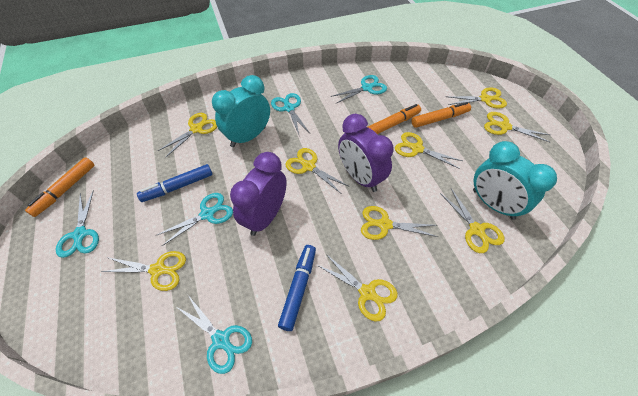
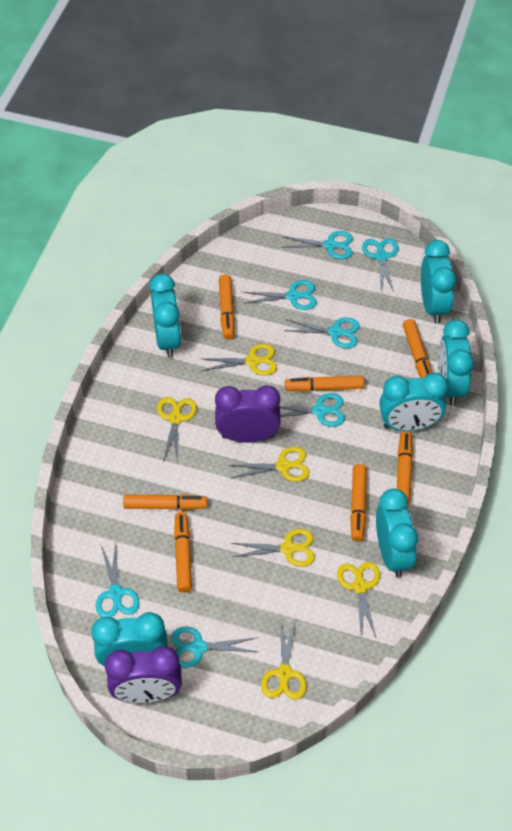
blue marker: [137,164,213,202] [278,245,316,331] = 2 -> none = 0
orange marker: [25,157,95,217] [368,104,421,134] [412,102,471,128] = 3 -> [123,494,207,510] [174,512,192,593] [219,274,235,340] [285,375,364,391] [350,464,367,541] [397,431,413,506] [403,319,432,378] = 7
turquoise clock: [212,75,270,147] [473,141,557,220] = 2 -> [91,612,168,666] [149,274,182,358] [376,488,418,578] [379,373,448,431] [421,240,456,323] [438,320,474,405] = 6
turquoise scissors: [56,190,99,258] [157,193,233,246] [175,295,252,374] [271,93,310,134] [331,75,387,103] = 5 -> [96,542,139,617] [171,627,258,668] [243,280,317,310] [280,393,345,427] [284,231,353,259] [284,317,360,348] [362,238,399,292] = 7
yellow scissors: [100,251,186,291] [158,113,217,157] [285,148,350,193] [317,254,398,321] [361,206,438,240] [395,132,463,169] [440,188,504,253] [445,88,507,109] [484,112,550,142] = 9 -> [157,397,197,464] [202,344,277,376] [228,447,310,482] [232,529,315,567] [261,620,307,700] [337,562,380,639] = 6

